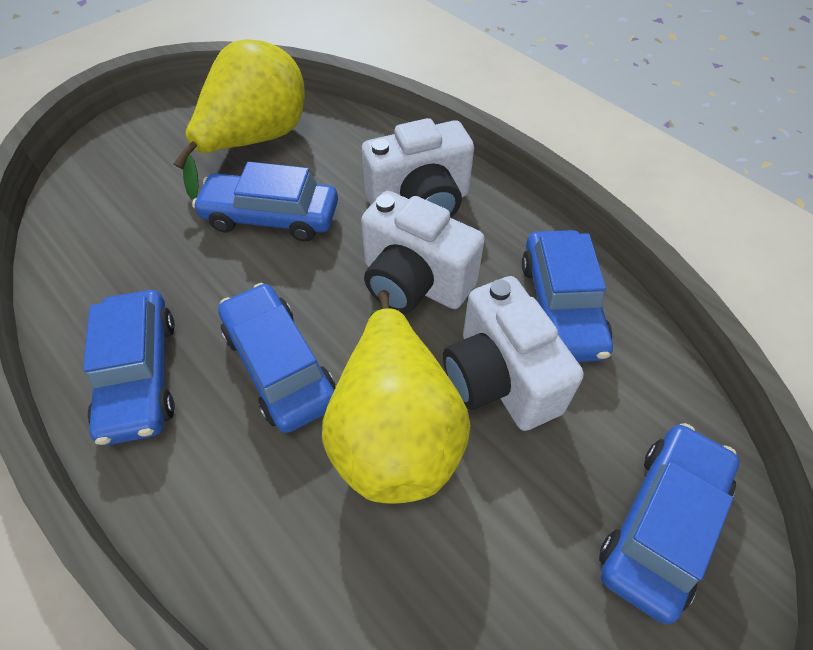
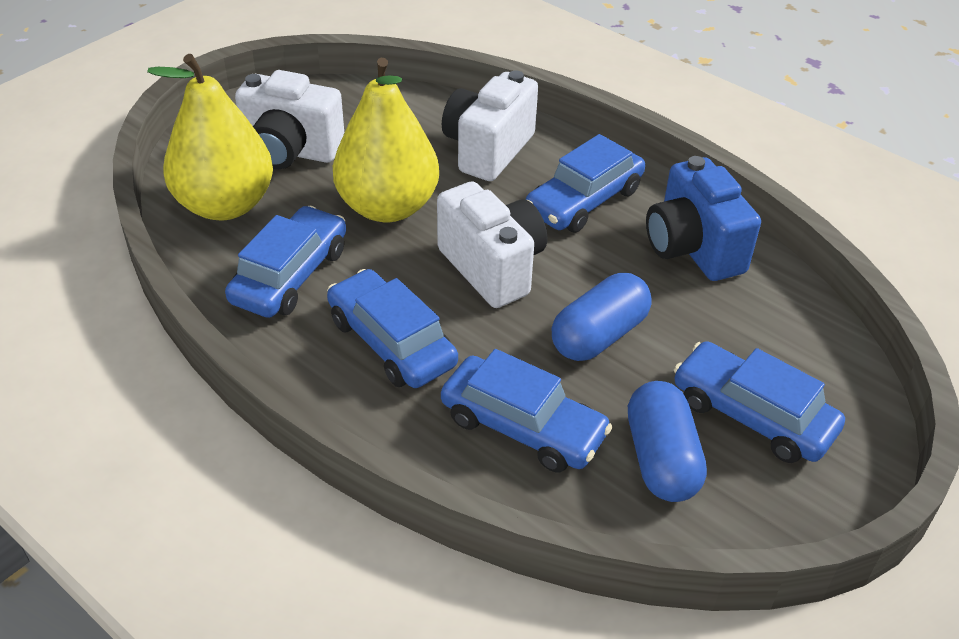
blue camera: none = 0 -> [646,156,761,281] = 1
blue capsule: none = 0 -> [551,273,652,361] [628,381,707,502] = 2

